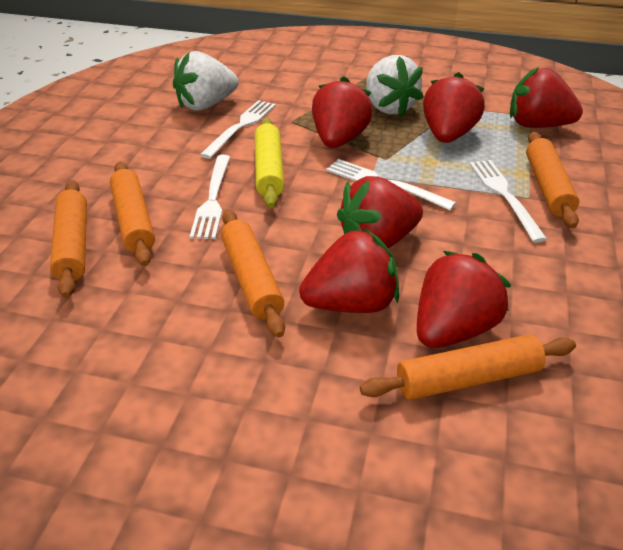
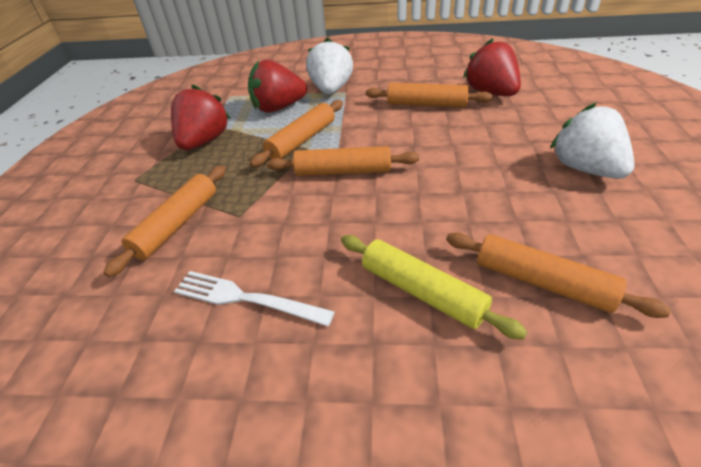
red strawberry: [299,228,399,313] [312,76,373,148] [337,176,423,248] [417,251,511,348] [423,72,485,143] [510,67,583,128] = 6 -> [171,84,231,150] [248,59,307,113] [463,38,521,96] = 3
white fork: [190,155,230,239] [200,100,276,159] [326,159,456,211] [470,160,547,243] = 4 -> [174,271,335,326] = 1

